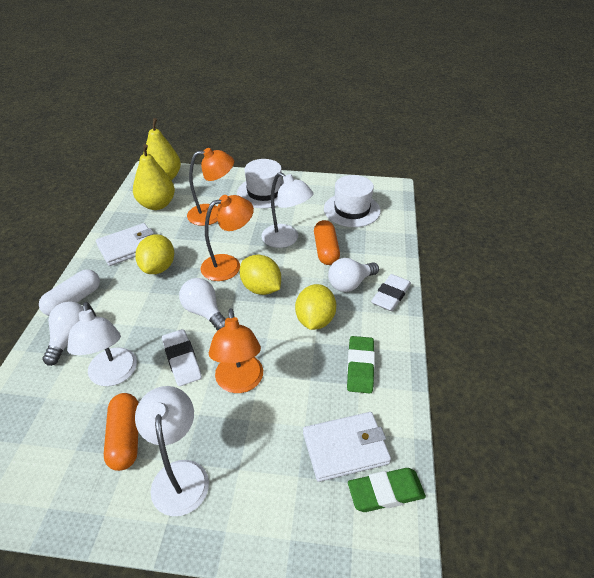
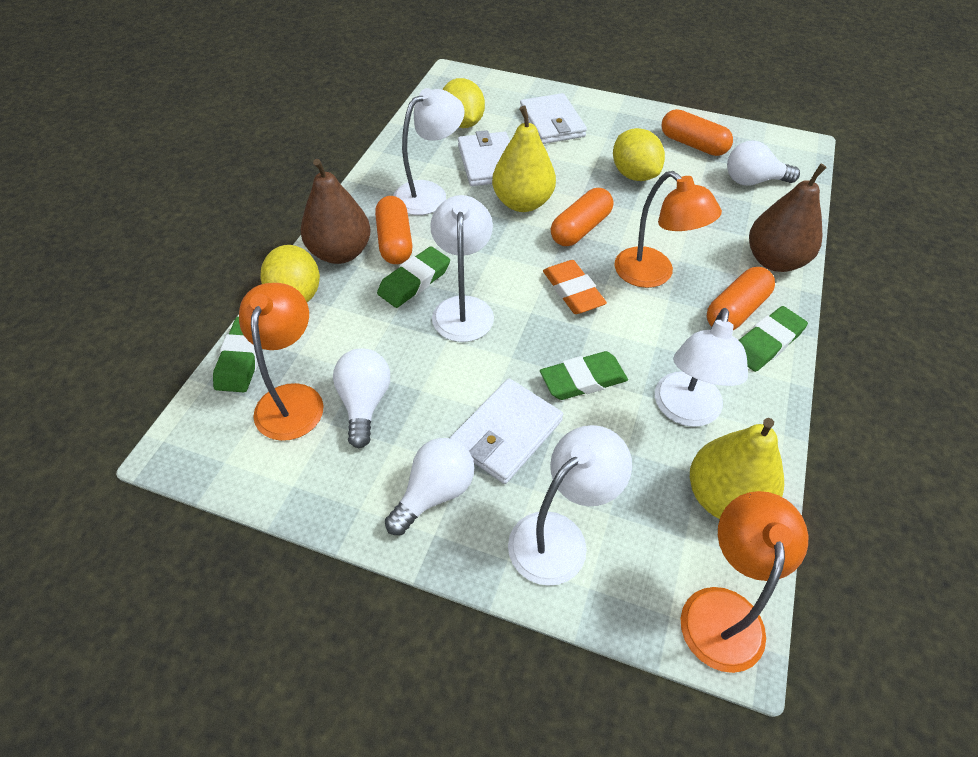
brown pear: none = 0 -> [300,159,371,264] [749,163,827,272] = 2
green eraser: [347,336,375,393] [348,468,426,512] = 2 -> [213,317,258,392] [377,246,450,308] [540,351,628,400] [739,306,808,372] = 4
orange capsule: [104,393,139,471] [314,220,340,265] = 2 -> [375,196,412,264] [551,188,613,246] [661,109,733,156] [707,267,775,330] = 4
orange eraser: none = 0 -> [543,260,607,314] = 1
white capsule: [39,269,100,316] = 1 -> none = 0
white eraser: [162,329,202,386] [371,274,411,311] = 2 -> none = 0
white hat: [237,159,284,208] [324,175,381,227] = 2 -> none = 0
white lamp: [67,302,137,386] [135,386,209,516] [261,172,313,248] = 3 -> [393,88,465,215] [430,195,494,342] [508,425,632,586] [655,308,748,427] = 4
white wallet: [96,223,154,266] [303,412,391,482] = 2 -> [450,378,563,484] [458,130,510,186] [520,93,587,144] = 3

